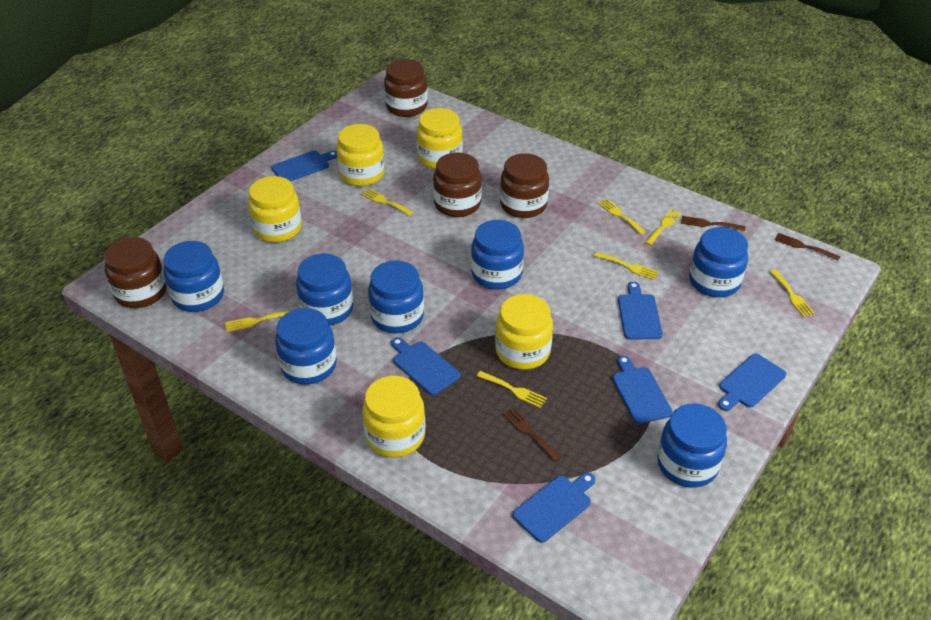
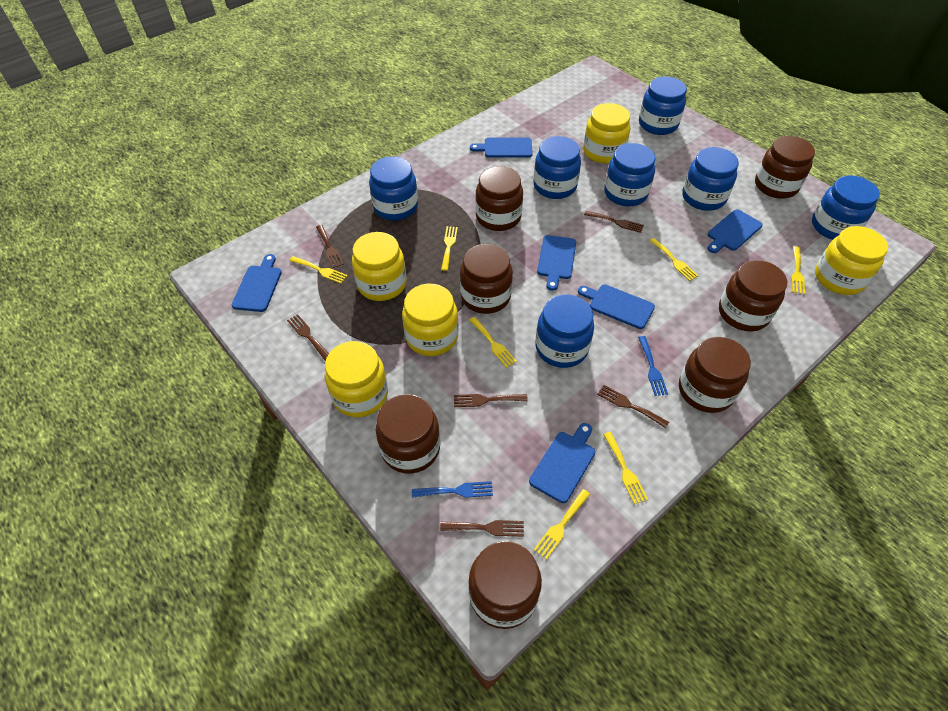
blue fork: none = 0 -> [412,481,493,498] [638,336,668,396] = 2
brown fork: [503,407,561,462] [681,216,745,231] [774,233,840,261] = 3 -> [287,314,329,361] [316,225,344,268] [440,520,524,537] [454,394,528,407] [584,211,644,233] [597,385,669,428] = 6
brown jar: [104,237,167,308] [384,59,428,117] [433,153,482,217] [500,153,549,218] = 4 -> [376,394,440,474] [460,244,513,314] [468,541,542,629] [476,166,523,231] [679,337,751,413] [719,260,787,331] [755,136,815,199] = 7

